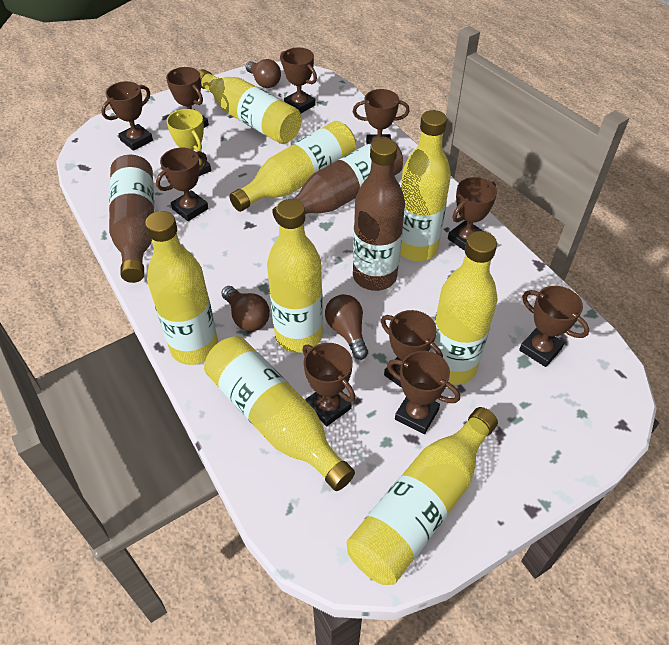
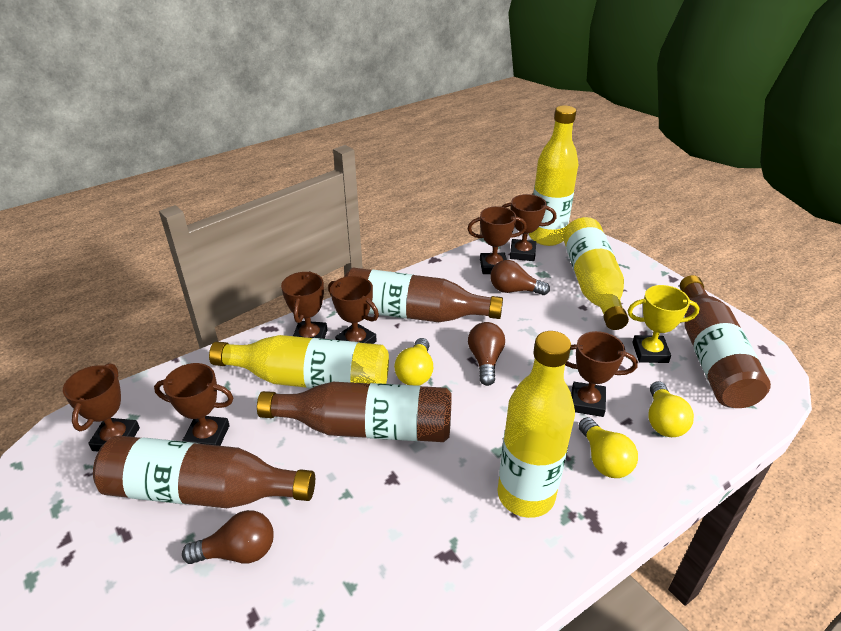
brown bottle: [109,155,154,283] [272,137,403,223] [353,138,405,291] = 3 -> [93,435,315,508] [257,382,452,442] [345,268,503,322] [680,275,771,408] = 4
brown trophy: [101,81,153,151] [156,148,208,221] [166,67,209,128] [280,48,317,114] [302,343,355,427] [353,89,410,145] [381,310,443,388] [387,351,460,434] [448,177,497,251] [519,286,589,367] = 10 -> [63,363,140,452] [154,363,233,446] [281,271,327,339] [328,276,379,344] [468,206,527,274] [502,194,556,261] [565,331,638,417] = 7
yellow bottle: [145,211,218,365] [199,69,301,144] [204,336,355,491] [229,121,356,212] [267,199,323,353] [347,407,498,585] [400,110,451,261] [430,231,498,385] = 8 -> [209,335,389,388] [497,331,575,518] [529,106,578,246] [563,217,629,330] = 4
yellow light bulb: none = 0 -> [394,338,433,386] [578,417,638,478] [648,381,694,437] = 3

